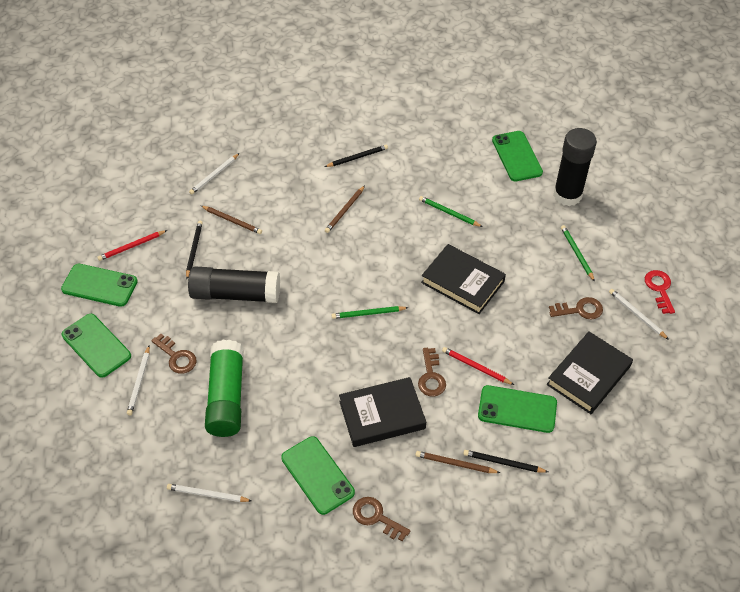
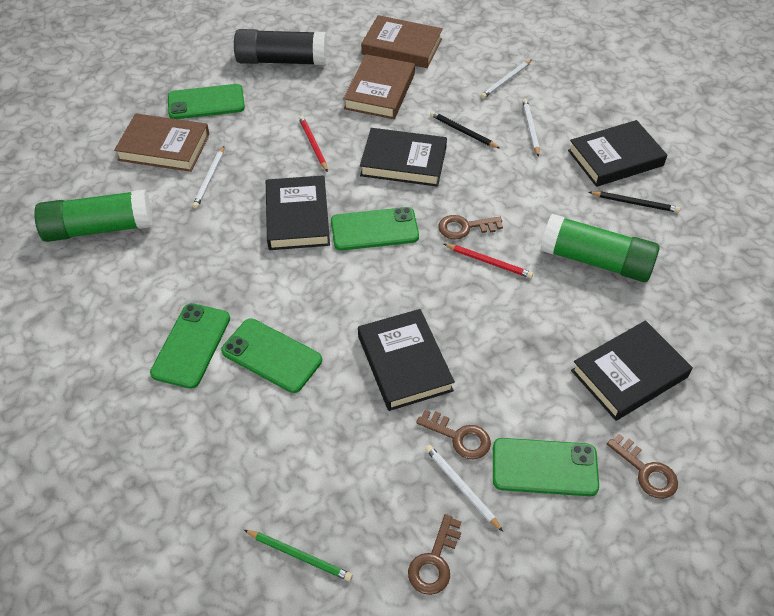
black book: [339,377,426,447] [421,244,506,314] [547,332,633,414] = 3 -> [266,175,330,250] [358,309,455,411] [360,128,447,187] [568,120,667,187] [571,320,693,421] = 5
black glue stick: [188,266,280,303] [553,128,597,206] = 2 -> [234,29,327,65] = 1
black pencil: [186,221,203,279] [325,145,388,167] [463,450,548,473] = 3 -> [430,111,500,148] [589,191,680,213] = 2
brown book: none = 0 -> [114,113,210,172] [343,54,415,119] [361,15,443,68] = 3
brown pencil: [201,206,262,234] [325,185,365,233] [415,451,500,473] = 3 -> none = 0
green glue stick: [205,340,244,437] = 1 -> [34,189,153,242] [540,214,660,282] = 2
green pencil: [332,306,409,319] [419,196,482,227] [561,225,595,282] = 3 -> [244,530,353,581] = 1
red key: [645,270,675,314] = 1 -> none = 0

